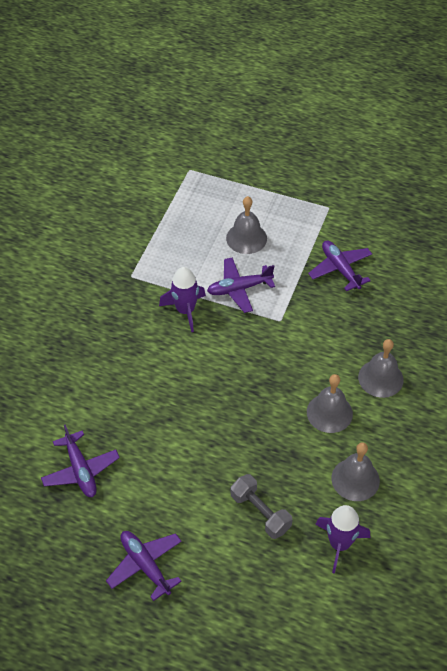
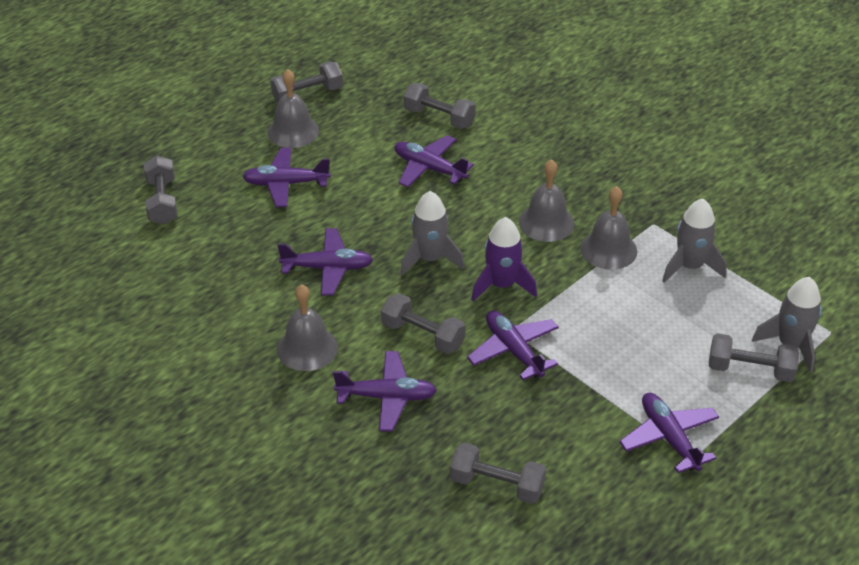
grey dumbbell: [231,474,292,539] = 1 -> [144,155,177,225] [270,61,343,103] [381,293,465,354] [404,83,476,129] [450,443,546,504] [709,333,799,382] = 6
grey rocket: none = 0 -> [400,191,465,276] [662,198,727,283] [752,277,822,373] = 3
purple plane: [41,424,120,497] [106,531,182,601] [207,257,275,313] [308,240,372,291] = 4 -> [242,148,331,207] [277,228,373,296] [333,351,437,432] [394,135,474,187] [467,310,559,380] [619,393,719,473] = 6
purple rocket: [159,267,206,332] [315,505,370,574] = 2 -> [471,217,537,301] = 1

